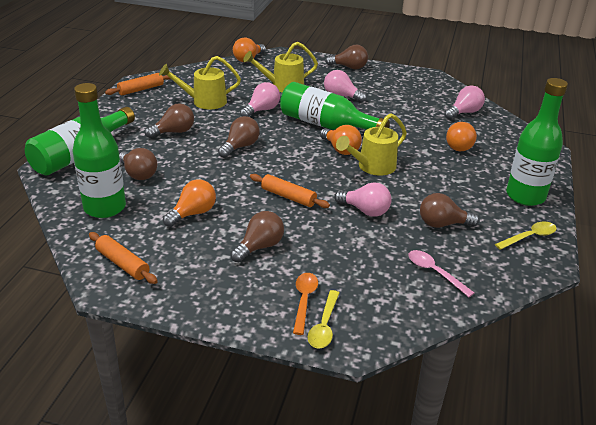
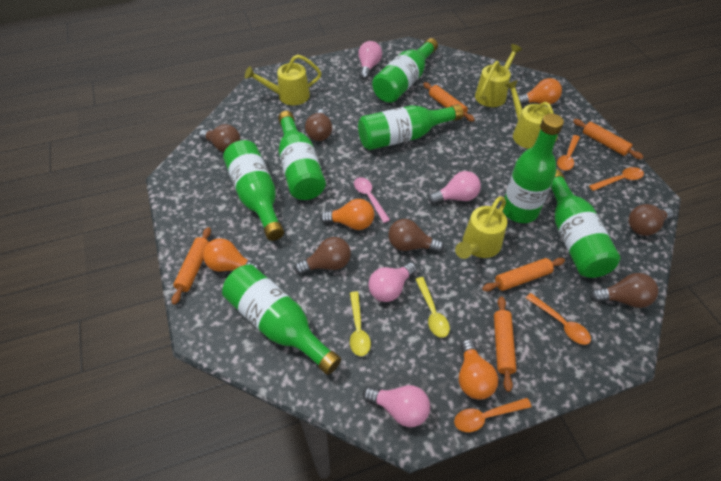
green bottle: [25,107,135,176] [73,83,126,218] [280,82,390,130] [506,78,568,206] = 4 -> [222,264,341,375] [223,140,284,241] [278,111,326,200] [358,104,463,150] [372,38,438,103] [503,114,564,223] [551,169,621,278] = 7
orange rolling pin: [89,232,158,284] [105,73,171,95] [250,174,330,208] = 3 -> [171,227,211,305] [423,82,475,122] [482,258,565,291] [494,296,516,392] [573,119,643,159] = 5
orange spoon: [293,273,318,335] = 1 -> [454,398,531,432] [526,293,591,345] [557,135,580,171] [589,167,644,191] = 4
yellow watering can: [159,56,241,109] [243,42,318,93] [336,113,407,176] = 3 -> [245,55,321,105] [455,196,507,259] [475,44,522,107] [505,80,558,149] = 4

